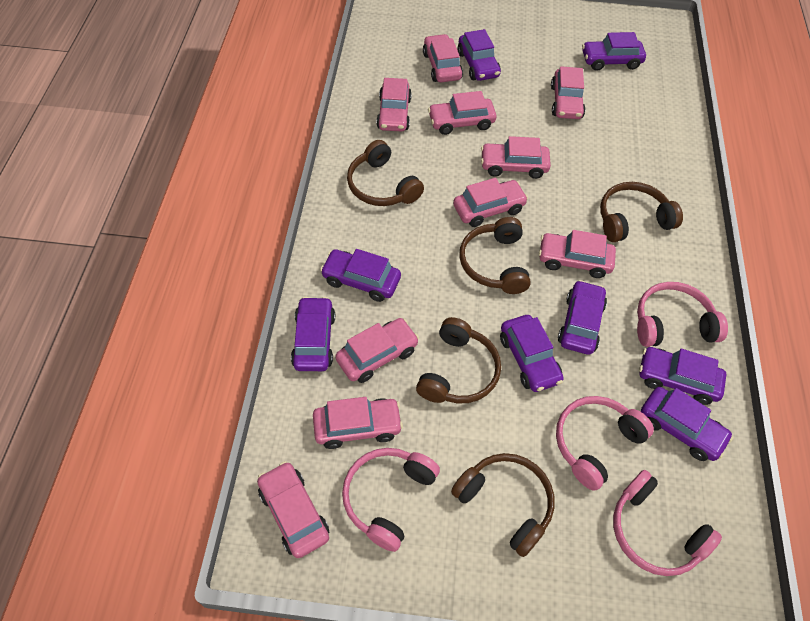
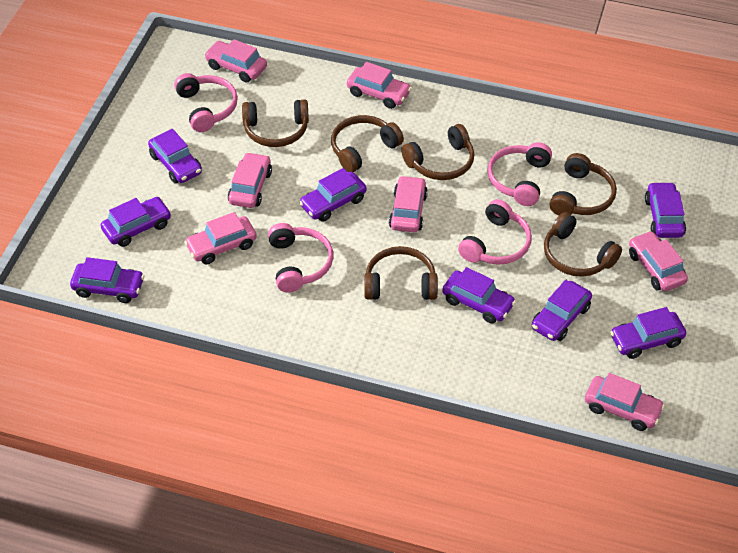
brown headphones: [347,140,424,206] [416,317,501,403] [451,453,555,557] [459,217,531,294] [600,182,683,242] = 5 -> [242,99,309,147] [331,115,404,172] [364,246,438,300] [401,124,474,180] [544,212,622,277] [550,153,617,216] = 6
pink car: [257,461,329,558] [313,397,403,449] [335,318,419,383] [376,78,412,132] [423,34,463,82] [428,91,496,135] [453,178,528,227] [481,136,551,179] [539,230,616,278] [551,66,586,119] = 10 -> [184,212,257,264] [204,39,267,83] [228,152,272,208] [347,62,412,109] [389,175,428,232] [585,373,665,431] [629,231,688,291] = 7

